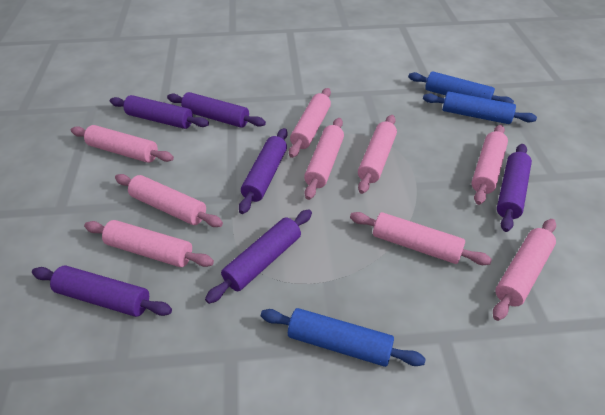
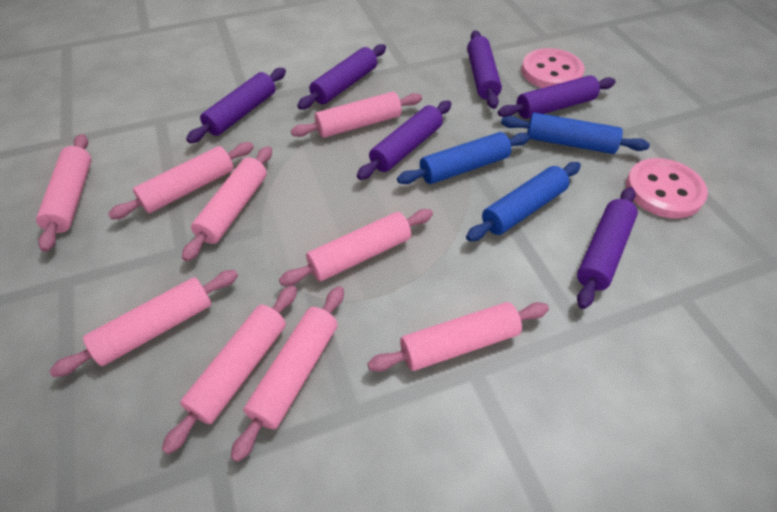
pink button: none = 0 -> [521,48,585,88] [626,158,708,218] = 2

